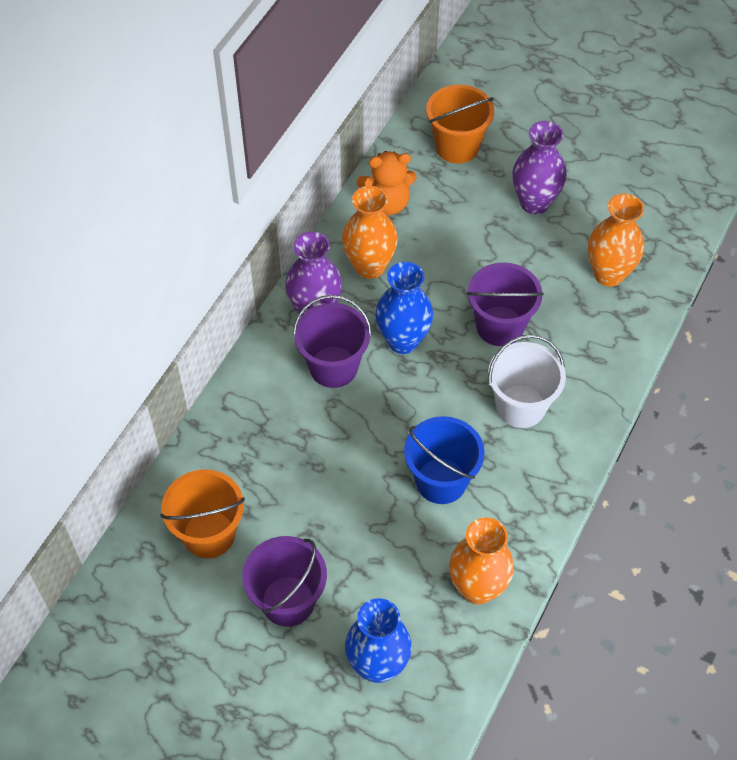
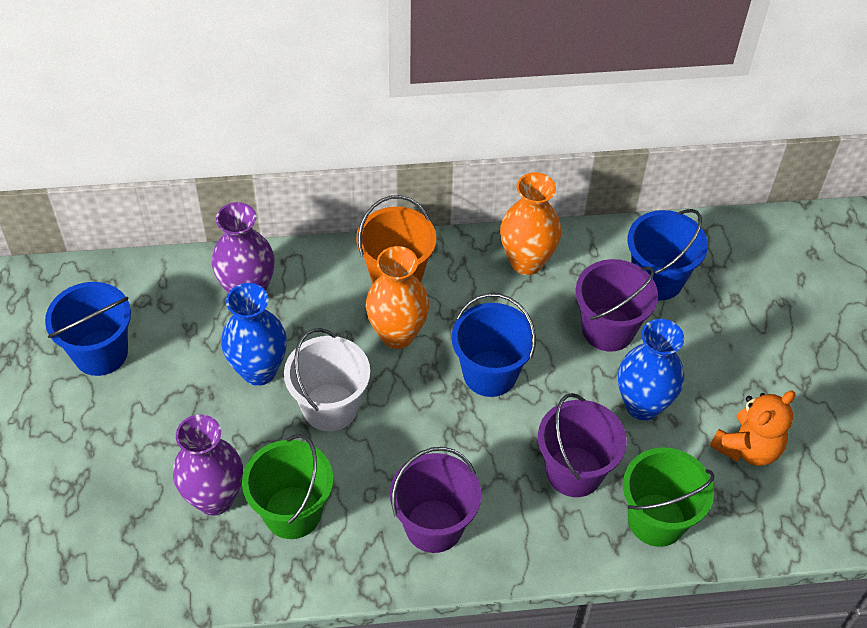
blue bucket: [404,416,484,504] = 1 -> [45,282,131,376] [452,293,536,397] [628,209,708,301] = 3
green bucket: none = 0 -> [242,434,333,539] [623,448,715,547] = 2
orange bucket: [160,469,245,559] [426,85,494,163] = 2 -> [356,195,437,284] = 1
orange vase: [342,186,398,279] [449,517,514,604] [588,193,644,287] = 3 -> [366,246,429,349] [500,172,561,275] = 2

